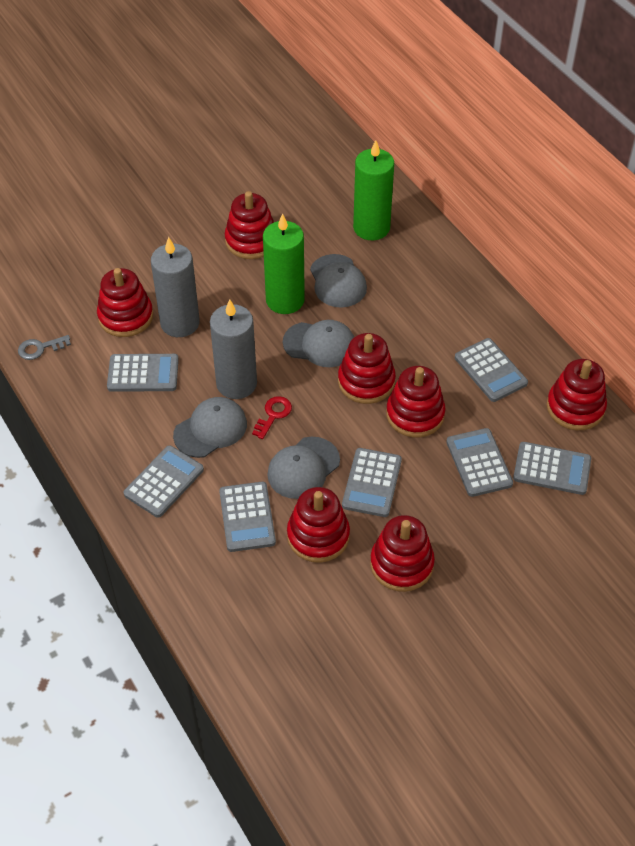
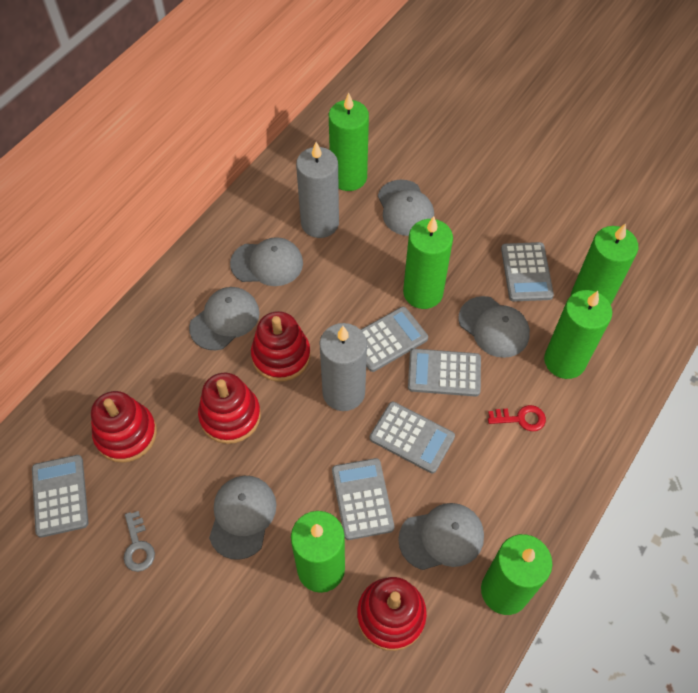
green candle: [263,213,305,314] [353,140,394,240] = 2 -> [291,511,345,593] [329,93,369,191] [403,216,453,309] [481,534,552,615] [544,290,612,379] [571,223,638,305] = 6
grey calculator: [107,354,179,392] [123,445,204,518] [219,482,276,552] [342,448,402,517] [446,428,513,497] [455,338,528,402] [513,442,591,495] = 7 -> [32,455,88,538] [332,458,394,540] [360,307,428,372] [370,402,455,473] [408,349,481,397] [501,242,554,301] = 6
grey cap: [173,397,247,458] [267,437,340,499] [283,320,354,367] [310,254,367,307] = 4 -> [189,287,260,350] [209,476,276,560] [230,237,303,286] [378,180,434,236] [398,503,484,570] [458,296,530,358] = 6
red stacking toy: [97,268,153,337] [225,191,274,259] [287,487,350,563] [338,333,396,404] [370,515,435,592] [386,366,446,437] [547,359,607,430] = 7 -> [91,391,157,463] [198,373,261,444] [251,311,310,382] [357,577,427,651] = 4

